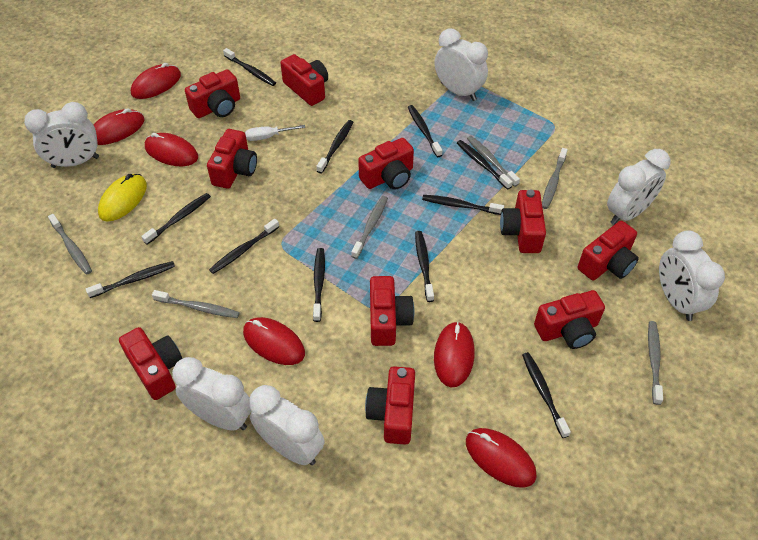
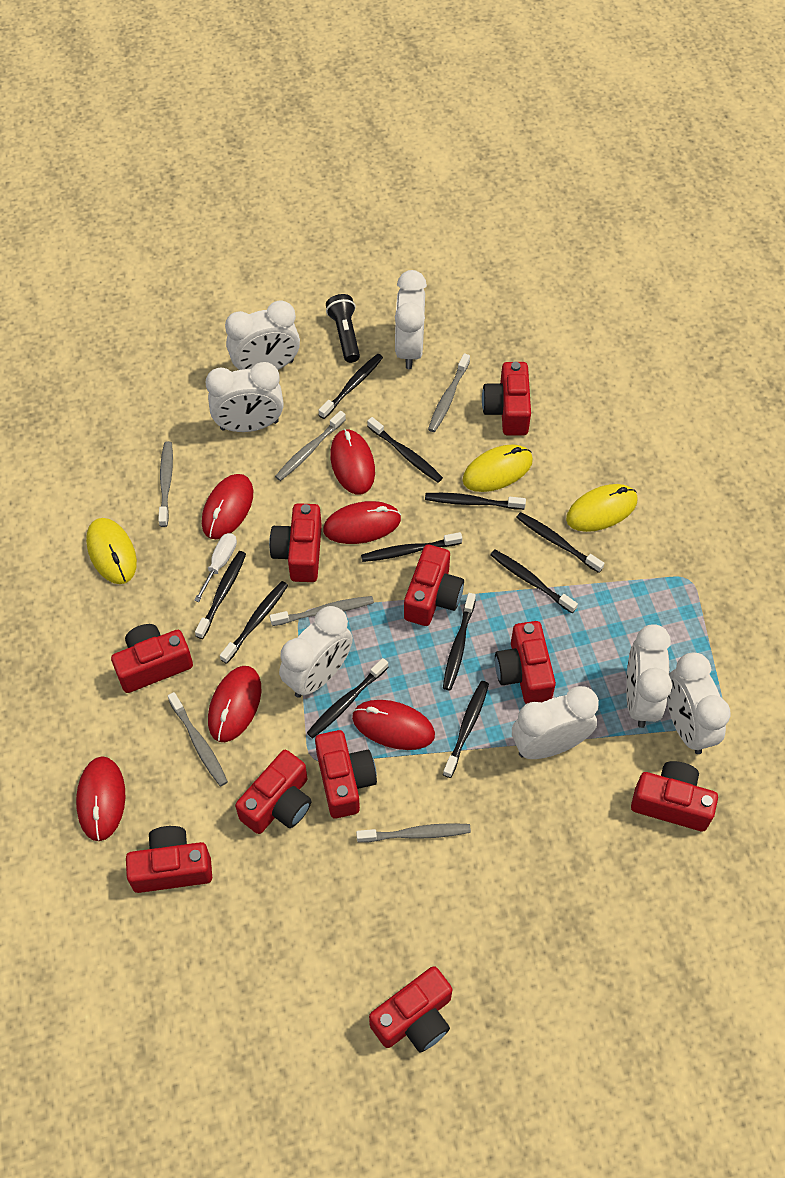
black flashlight: none = 0 -> [326,294,360,363] = 1
white clock: [24,102,99,168] [172,357,251,431] [249,385,325,465] [434,28,488,101] [607,149,670,225] [659,230,725,321] = 6 -> [206,362,284,432] [225,300,300,370] [279,606,353,698] [395,270,427,369] [512,686,599,759] [626,624,672,728] [667,653,730,754] = 7
yellow mouse: [98,174,147,221] = 1 -> [86,518,137,584] [463,444,533,492] [566,484,638,532] = 3

